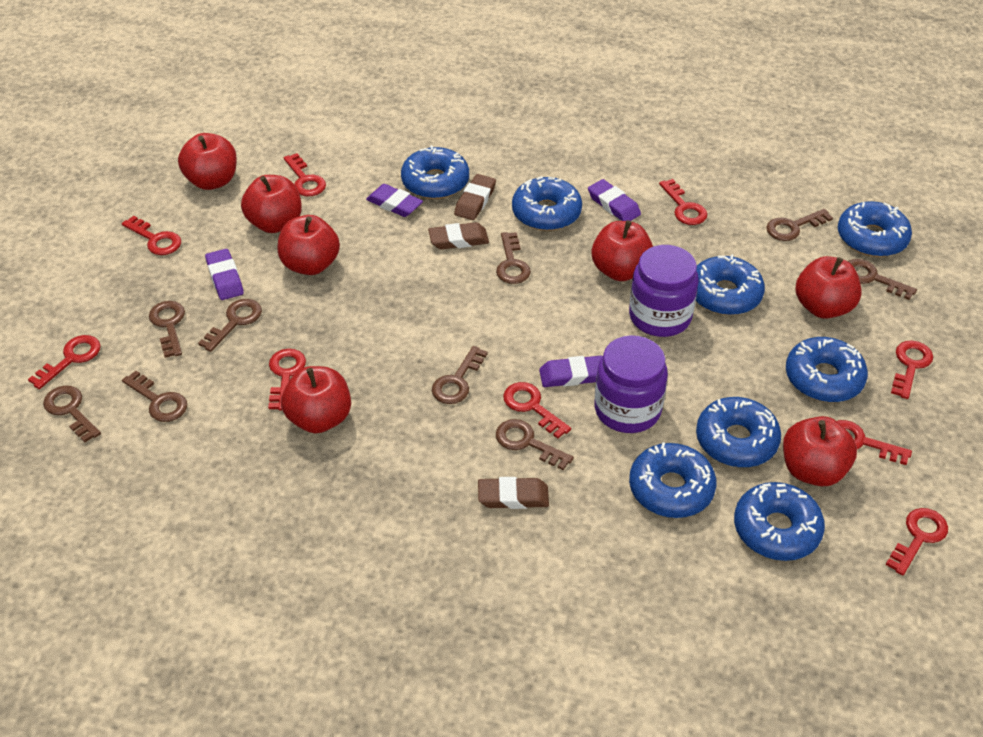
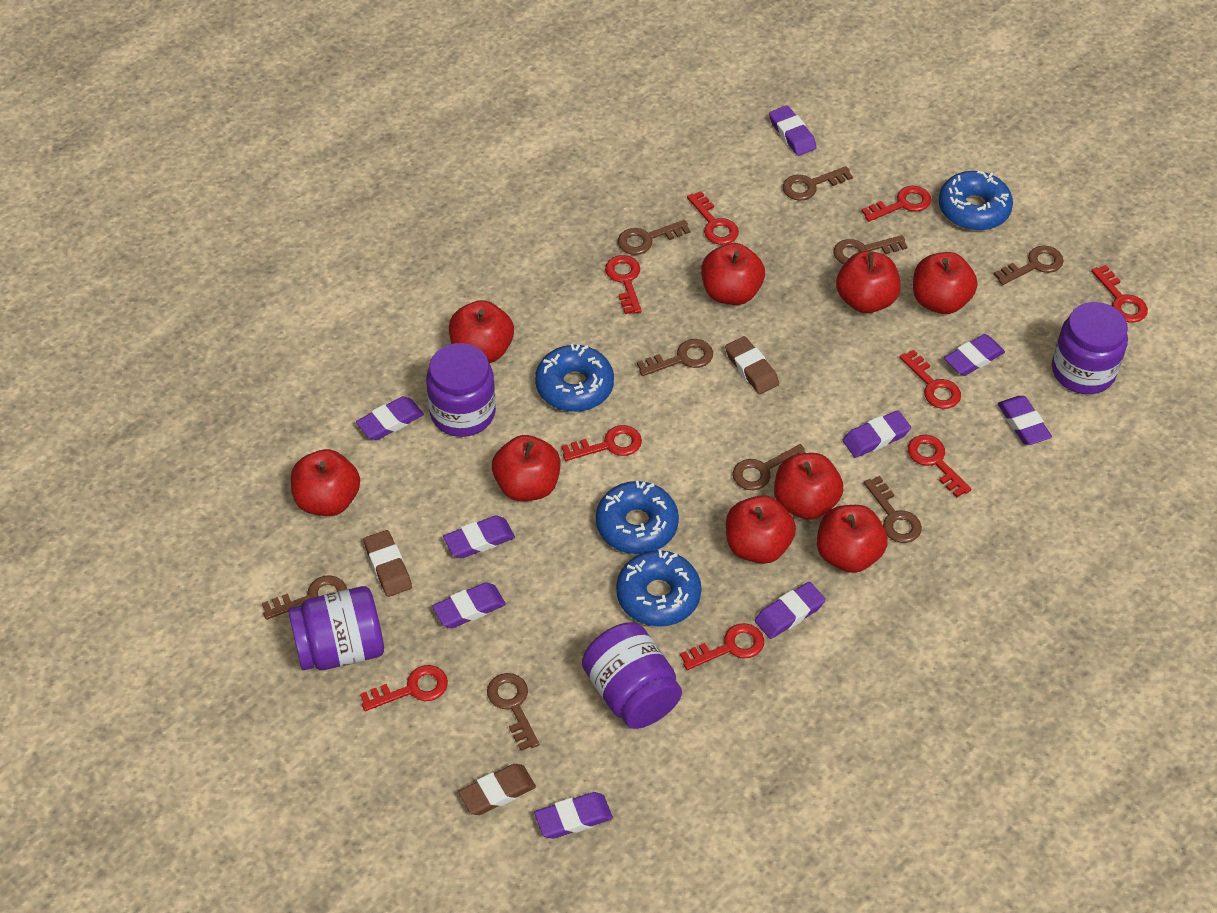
blue donut: [401,145,469,199] [512,176,582,231] [629,442,716,518] [696,254,765,315] [696,397,781,467] [734,482,825,561] [786,337,868,402] [838,201,912,257] = 8 -> [535,344,614,412] [596,481,679,554] [616,550,701,627] [939,171,1013,231] = 4
purple eraser: [205,249,244,300] [366,184,423,217] [539,356,602,387] [588,179,641,221] = 4 -> [356,396,424,440] [432,583,506,628] [443,515,515,558] [534,792,613,839] [755,582,826,639] [769,105,817,156] [843,410,911,458] [944,334,1005,376] [998,396,1052,445] = 9
purple jar: [594,335,668,433] [629,245,699,337] = 2 -> [288,586,384,670] [426,343,496,437] [582,623,682,729] [1052,302,1128,394] = 4
red apple: [178,133,237,190] [241,175,302,233] [278,215,340,275] [281,366,351,433] [591,220,653,281] [783,416,857,486] [795,256,862,319] = 7 -> [291,449,360,516] [449,300,514,363] [492,435,561,501] [701,243,765,305] [726,495,796,564] [774,453,844,520] [817,505,888,573] [836,251,901,313] [913,252,977,314] = 9

